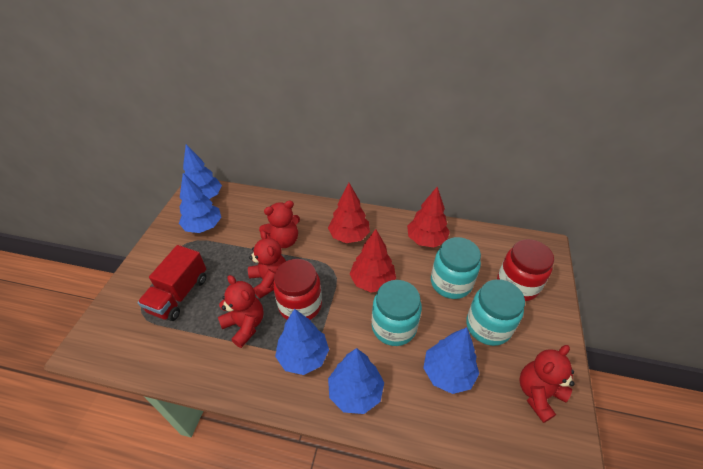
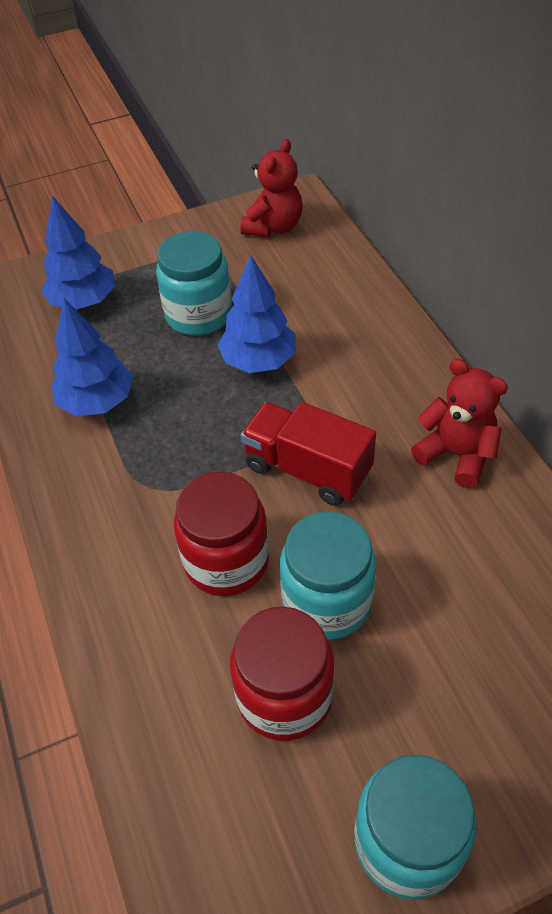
blue tree: [179,173,221,233] [183,144,222,199] [275,309,329,375] [328,348,384,414] [423,327,479,394] = 5 -> [41,196,115,310] [51,298,133,416] [218,255,296,373] = 3
red teddy bear: [218,275,264,348] [248,230,286,298] [259,200,300,248] [519,345,575,423] = 4 -> [240,139,302,237] [411,359,508,488] = 2
red tree: [328,183,370,243] [350,229,396,293] [407,187,450,248] = 3 -> none = 0

